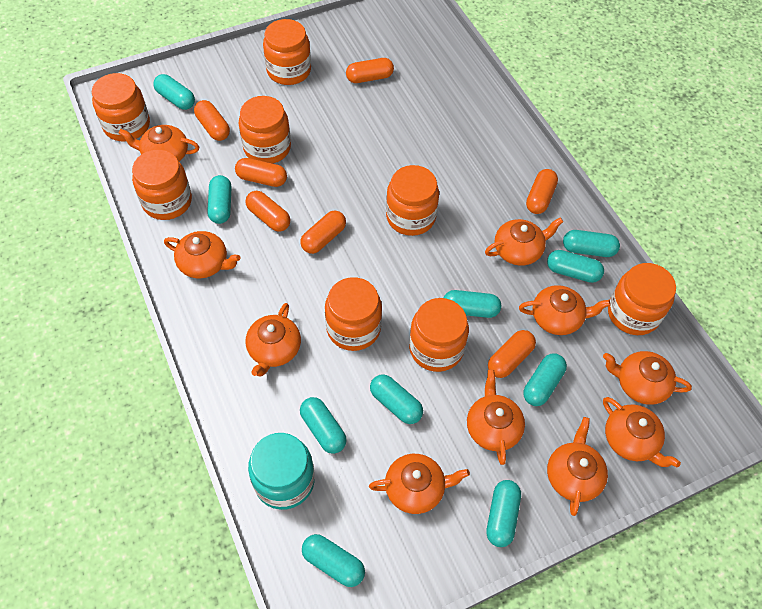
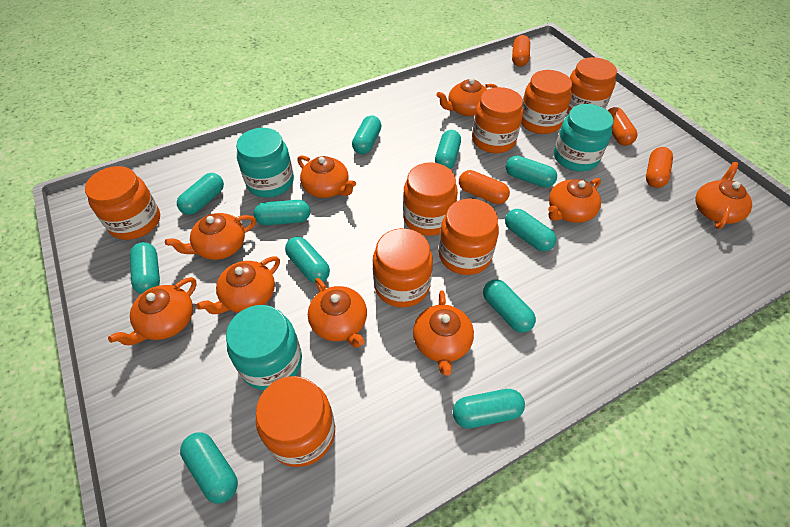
orange capsule: [194,100,230,141] [235,158,287,187] [245,191,290,232] [300,211,346,254] [346,58,394,83] [488,330,536,378] [526,169,558,214] = 7 -> [459,170,510,204] [512,35,530,67] [607,107,637,146] [646,147,673,188] = 4
orange teapot: [118,125,199,161] [164,231,241,278] [246,303,301,376] [369,454,470,514] [467,369,525,465] [485,217,563,266] [519,285,611,335] [547,417,608,516] [603,351,692,405] [603,397,681,467] = 10 -> [108,277,197,345] [165,213,256,260] [196,256,280,314] [297,156,356,198] [308,278,367,348] [413,290,474,376] [436,78,497,116] [548,178,601,223] [695,162,752,229] = 9
turquoise capsule: [153,74,195,110] [207,175,232,224] [300,397,347,454] [302,534,365,587] [370,374,423,424] [443,290,501,318] [486,480,521,547] [523,353,567,406] [547,250,604,283] [563,230,620,257] = 10 -> [130,242,160,294] [177,173,224,215] [180,432,238,504] [254,200,310,225] [285,237,330,283] [352,116,381,154] [435,130,461,169] [453,389,525,428] [483,279,536,332] [505,209,556,251] [506,156,557,188] = 11
turquoise jar: [248,433,315,510] = 1 -> [226,305,302,390] [236,128,294,198] [554,104,614,171] = 3

